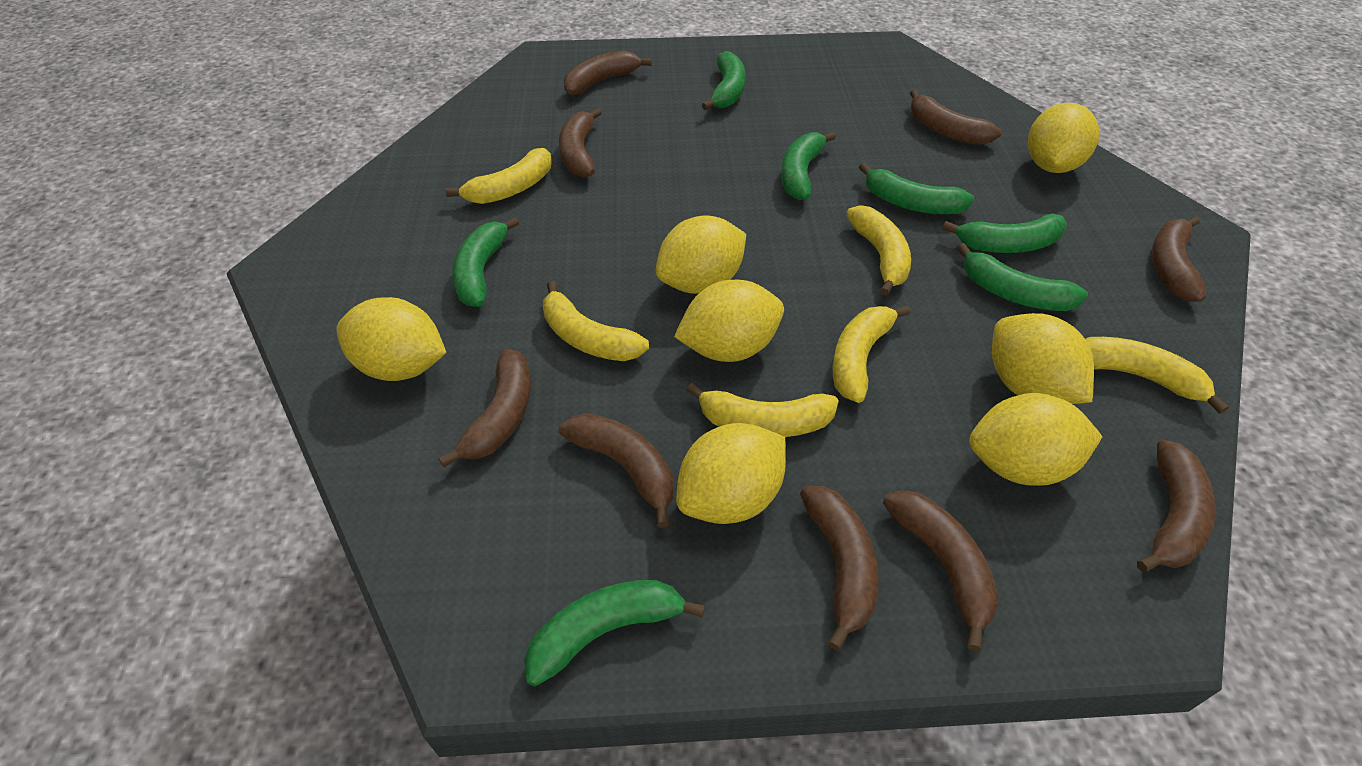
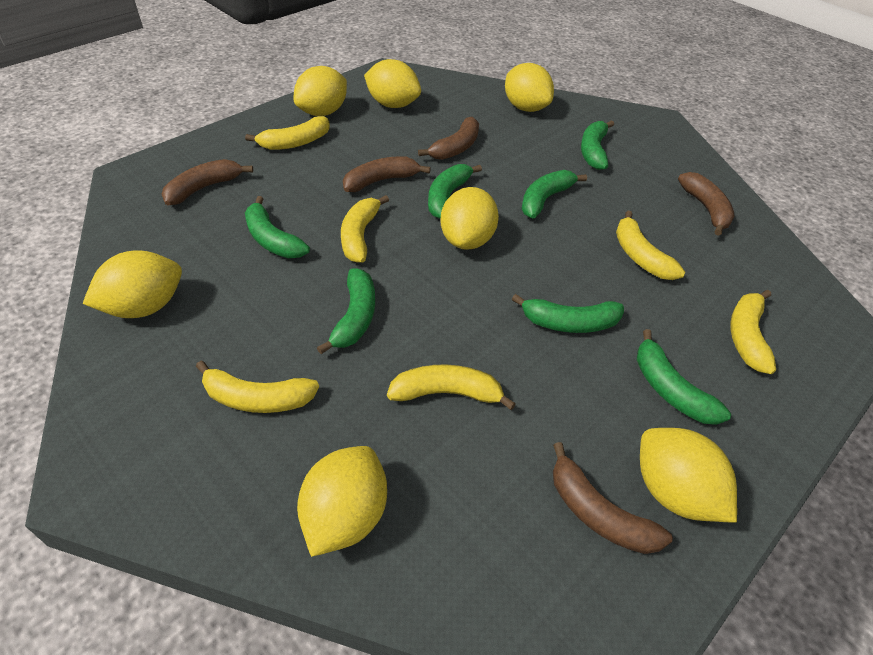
brown banana: [439,349,531,467] [559,108,602,178] [559,413,673,528] [564,50,652,95] [800,486,879,651] [883,490,999,651] [910,90,1002,145] [1137,440,1216,572] [1152,216,1206,302] = 9 -> [162,159,253,205] [343,156,431,192] [418,117,479,160] [553,442,673,554] [678,172,735,236] = 5

